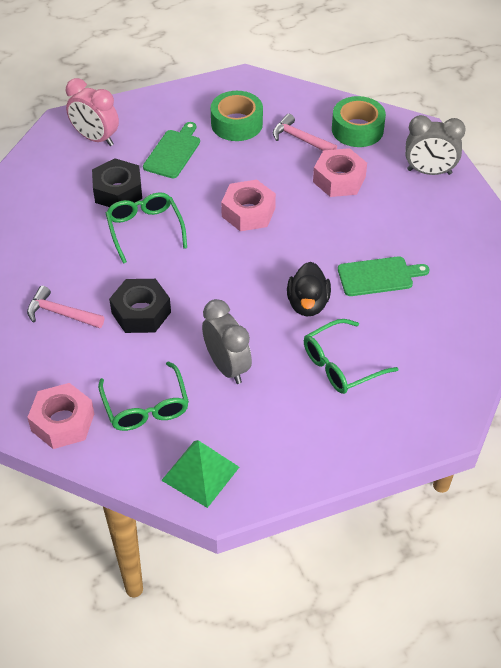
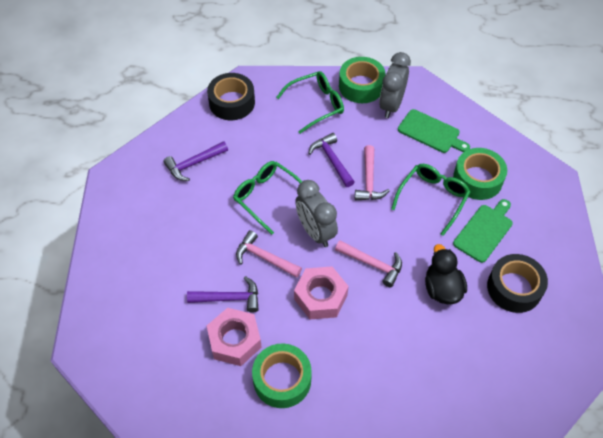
black nut: [92,158,142,207] [109,279,171,333] = 2 -> none = 0
black tape: none = 0 -> [207,73,255,120] [487,254,548,313] = 2
green pyramid: [161,440,239,508] = 1 -> none = 0
green tape: [211,91,263,141] [332,96,386,147] = 2 -> [252,343,312,408] [339,57,386,103] [453,148,507,200] = 3
pink clock: [66,78,119,146] = 1 -> none = 0
pink hammer: [27,286,104,328] [273,114,337,151] = 2 -> [236,230,302,278] [335,240,402,287] [355,145,390,200] = 3
pink nut: [27,383,94,449] [221,180,276,231] [313,148,367,197] = 3 -> [207,308,262,366] [294,266,349,319] = 2
purple hammer: none = 0 -> [163,141,228,181] [187,276,259,313] [308,133,354,187] = 3

